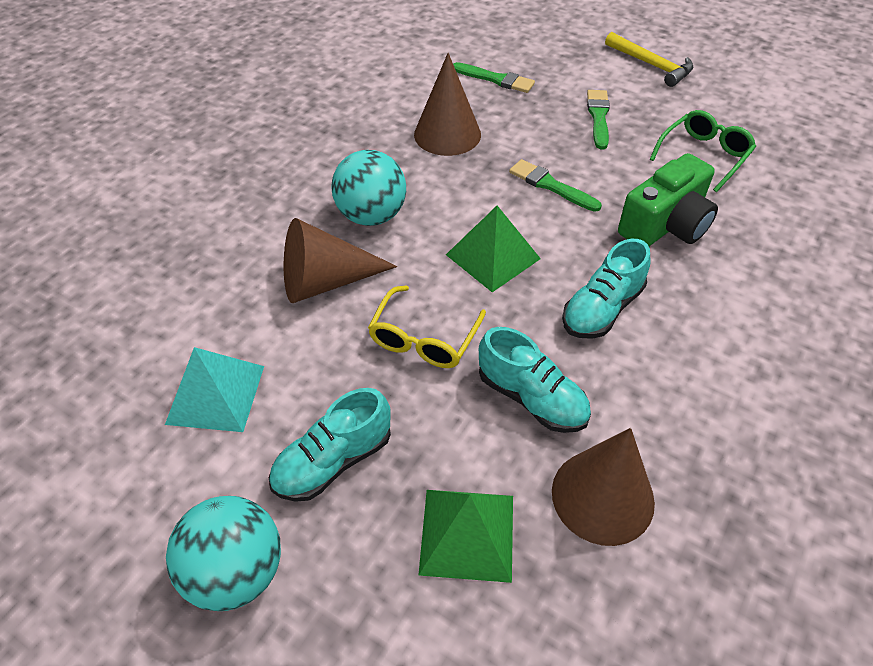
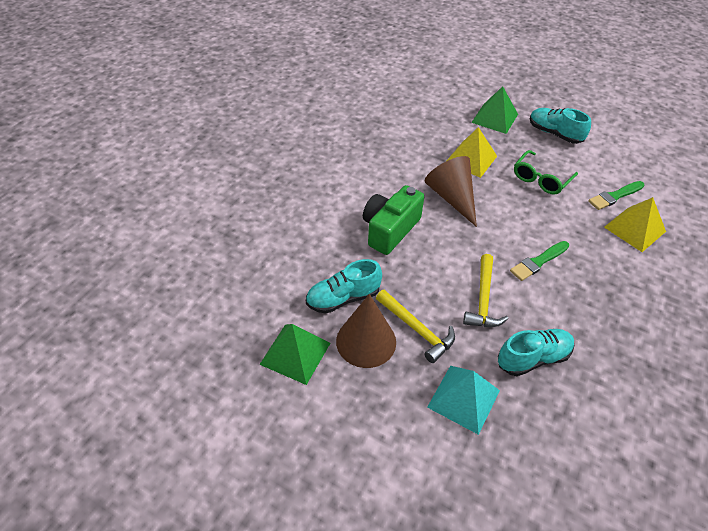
brown cone: [284,218,397,303] [414,53,481,156] [552,428,655,546] = 3 -> [336,294,396,368] [425,156,477,227] = 2
green brush: [453,62,535,93] [509,159,602,212] [587,90,610,150] = 3 -> [510,241,569,281] [588,181,644,210] = 2
turquoise ball: [166,496,281,611] [331,150,406,226] = 2 -> none = 0
yellow glasses: [368,285,486,368] = 1 -> none = 0
yellow hammer: [605,32,693,87] = 1 -> [376,290,455,363] [463,254,508,327] = 2
yellow pyramid: none = 0 -> [447,127,497,178] [604,197,666,252] = 2

